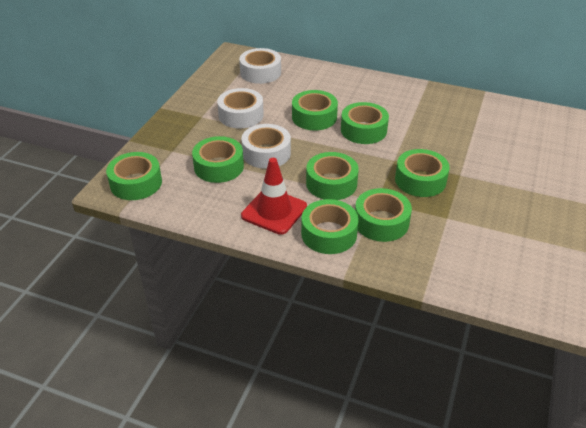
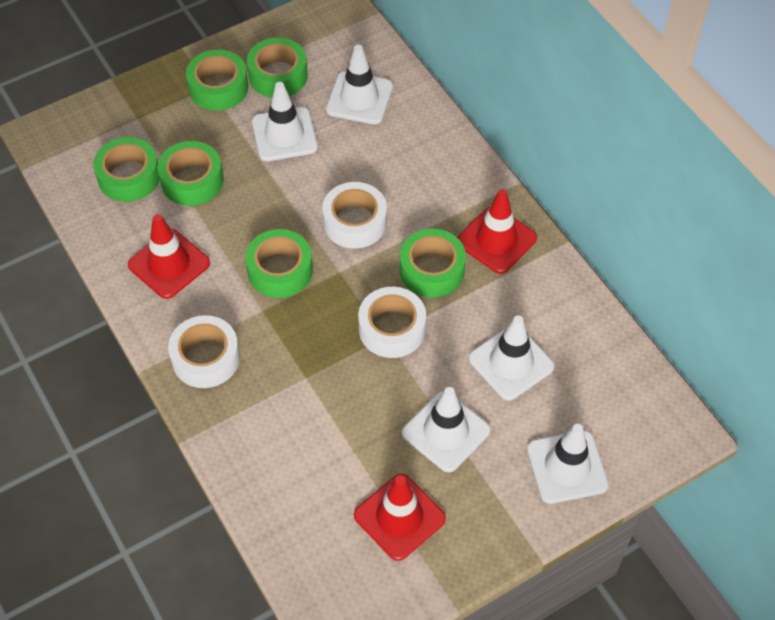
green tape: [106,152,162,200] [192,136,244,183] [292,90,338,131] [301,199,359,254] [306,152,359,200] [341,102,389,144] [355,188,412,242] [395,149,450,197] = 8 -> [93,137,160,202] [157,141,223,206] [186,50,248,111] [245,229,313,298] [247,38,308,98] [400,228,466,297] = 6
red traffic cone: [241,158,307,235] = 1 -> [128,214,210,299] [354,474,446,561] [457,189,537,274] = 3
white traffic cone: none = 0 -> [252,82,318,161] [326,45,393,124] [402,387,490,472] [469,315,555,400] [527,423,609,504] = 5

